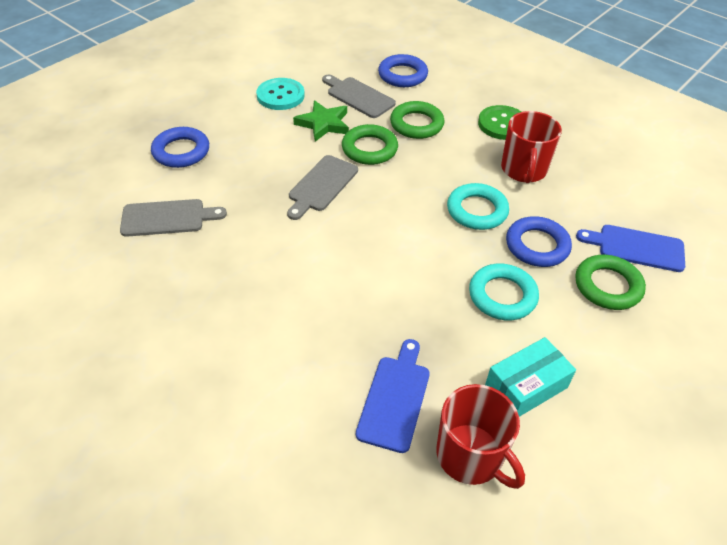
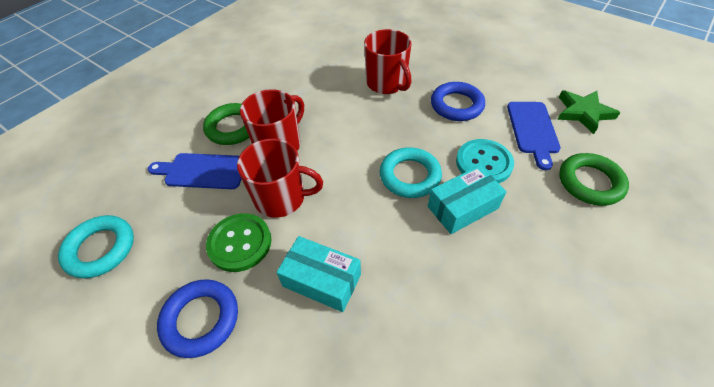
blue ring: [151,127,209,168] [378,54,428,87] [506,216,572,267] = 3 -> [157,279,238,358] [431,82,485,121] = 2
green ring: [342,124,398,165] [390,101,444,139] [576,255,646,310] = 3 -> [203,103,249,145] [559,153,629,206] = 2
grey cutting board: [120,199,227,237] [287,155,358,220] [322,75,396,118] = 3 -> none = 0
red mug: [436,384,525,489] [501,111,562,183] = 2 -> [237,139,323,218] [240,89,304,151] [364,29,412,94] = 3
turquoise box: [485,337,576,417] = 1 -> [276,236,361,312] [428,165,507,234] = 2

